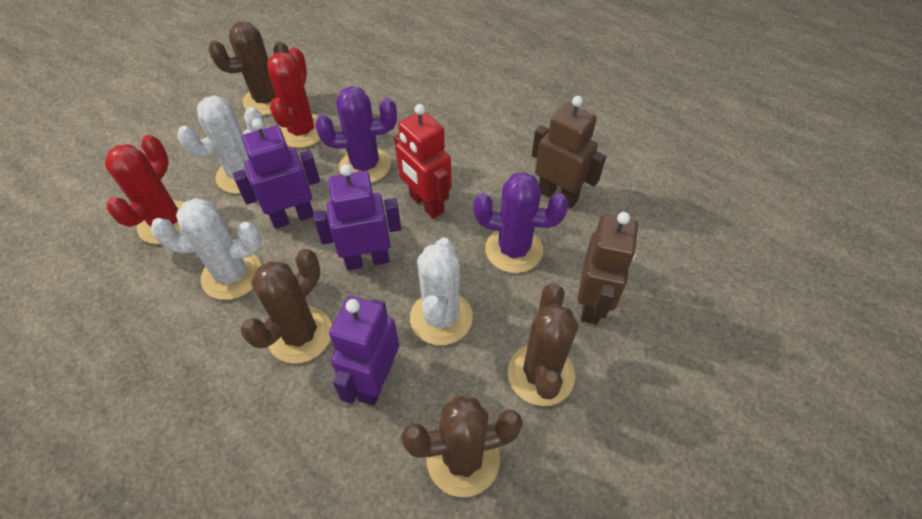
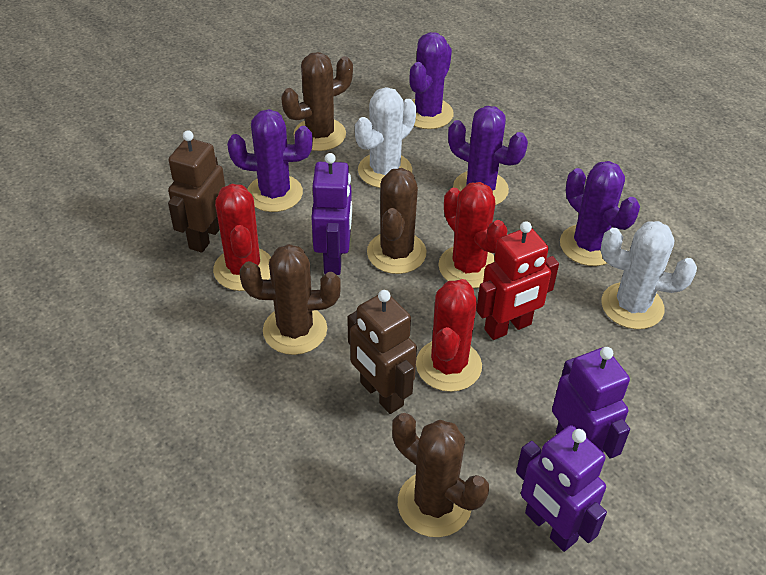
purple cactus: [315,86,397,183] [473,172,569,273] = 2 -> [227,109,313,212] [410,32,454,129] [448,106,528,206] [560,161,640,266] = 4
red cactus: [105,135,184,244] [267,47,320,148] = 2 -> [213,184,271,291] [416,279,482,392] [438,182,508,288] = 3
white cactus: [151,198,262,300] [177,96,265,194] [410,238,473,345] = 3 -> [355,87,416,188] [601,221,697,329] = 2

